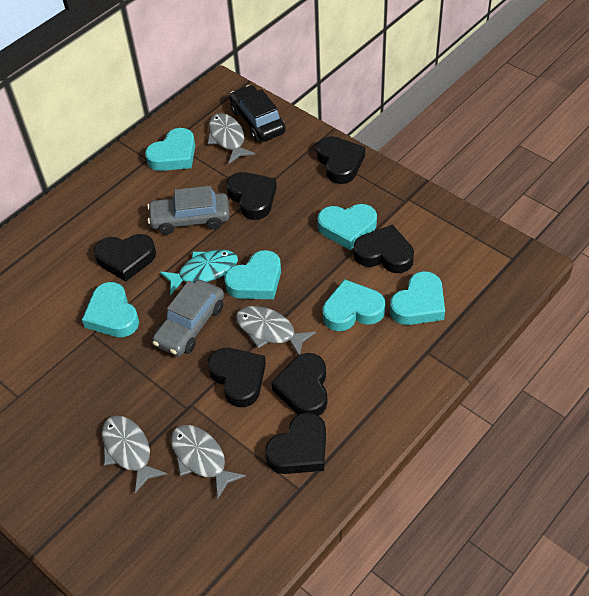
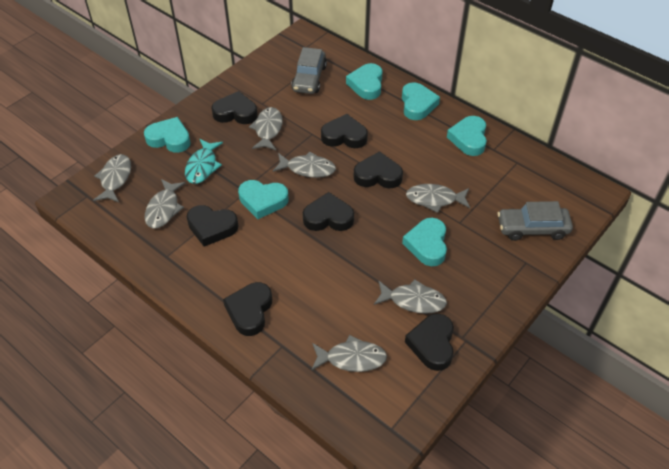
black car: [229,85,286,142] = 1 -> none = 0
grey fish: [102,416,167,493] [171,425,246,499] [208,113,255,164] [236,306,316,356] = 4 -> [93,154,131,202] [145,179,186,229] [249,107,283,150] [273,152,336,178] [311,335,387,372] [374,279,447,314] [406,184,470,213] = 7

